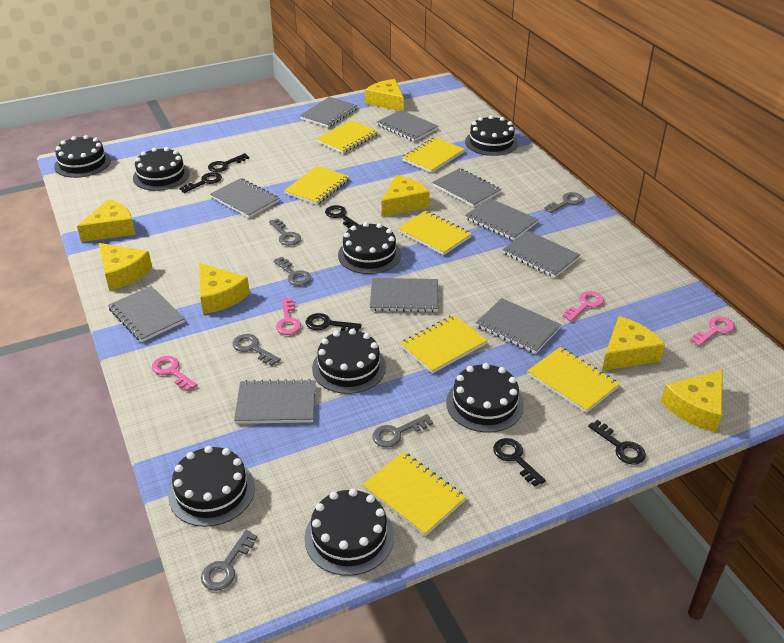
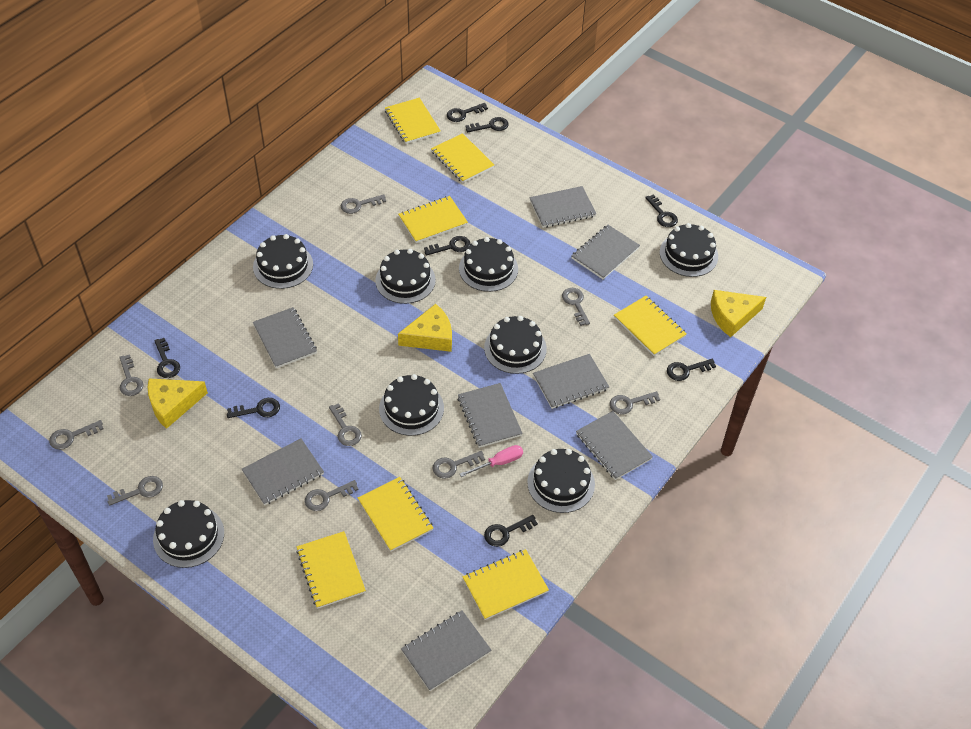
black key: [180,172,222,193] [208,153,249,172] [306,313,362,331] [325,205,359,228] [493,438,546,487] [588,420,646,465] = 6 -> [154,338,180,378] [227,398,280,418] [424,236,471,256] [447,103,488,122] [466,117,509,133] [484,515,538,547] [645,194,678,227] [667,359,716,381] = 8
grey key: [201,530,257,591] [232,334,281,366] [269,218,301,246] [273,257,311,286] [372,414,433,448] [544,192,584,213] = 6 -> [49,420,103,450] [107,476,163,506] [120,354,143,396] [305,480,359,511] [329,403,362,446] [341,194,386,214] [433,451,485,479] [562,288,590,326] [610,391,660,414] = 9
grey notebook: [108,286,185,342] [210,178,279,218] [234,379,316,424] [300,97,358,128] [370,278,438,312] [377,110,438,142] [432,168,502,207] [465,198,539,241] [476,298,561,354] [503,231,580,278] = 10 -> [242,438,324,505] [253,307,317,368] [401,611,491,691] [458,383,523,448] [529,186,597,228] [533,354,609,409] [571,225,640,279] [576,411,653,480] = 8
pink key: [152,356,197,391] [276,298,301,335] [562,291,604,321] [690,316,735,346] = 4 -> none = 0
pink screwdriver: none = 0 -> [460,445,523,477] = 1
yellow cheese: [77,199,136,242] [99,243,152,291] [199,263,250,314] [365,79,404,111] [382,175,430,217] [602,316,665,371] [661,370,723,432] = 7 -> [148,378,208,429] [398,304,452,352] [711,290,766,337] = 3

